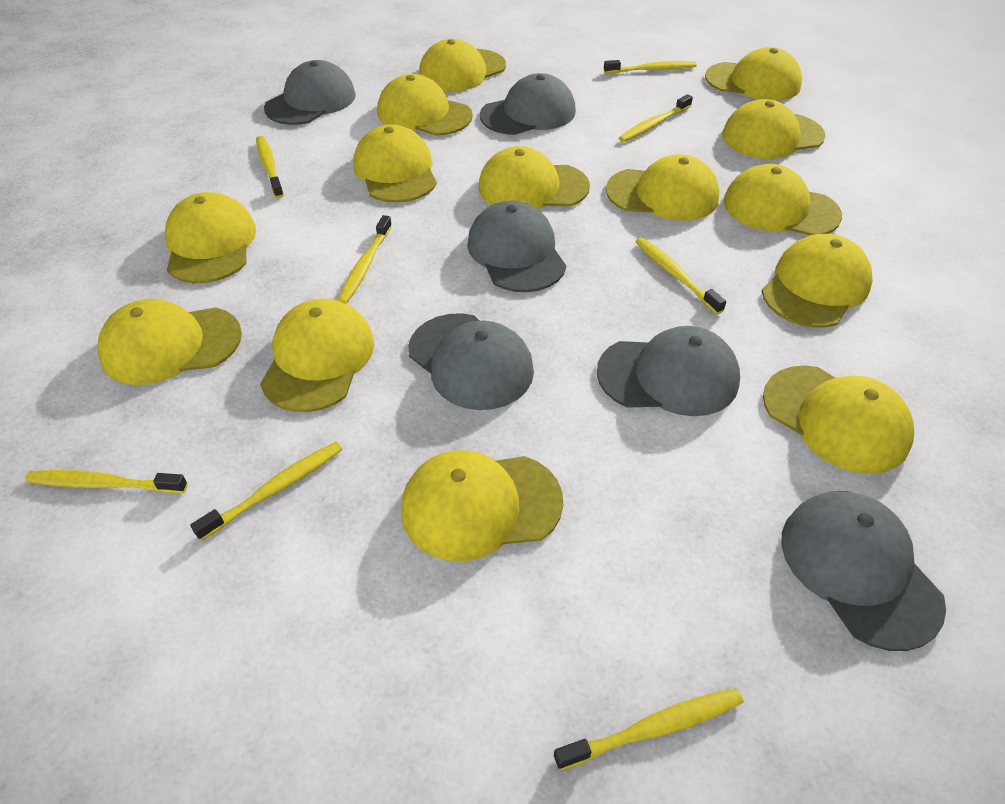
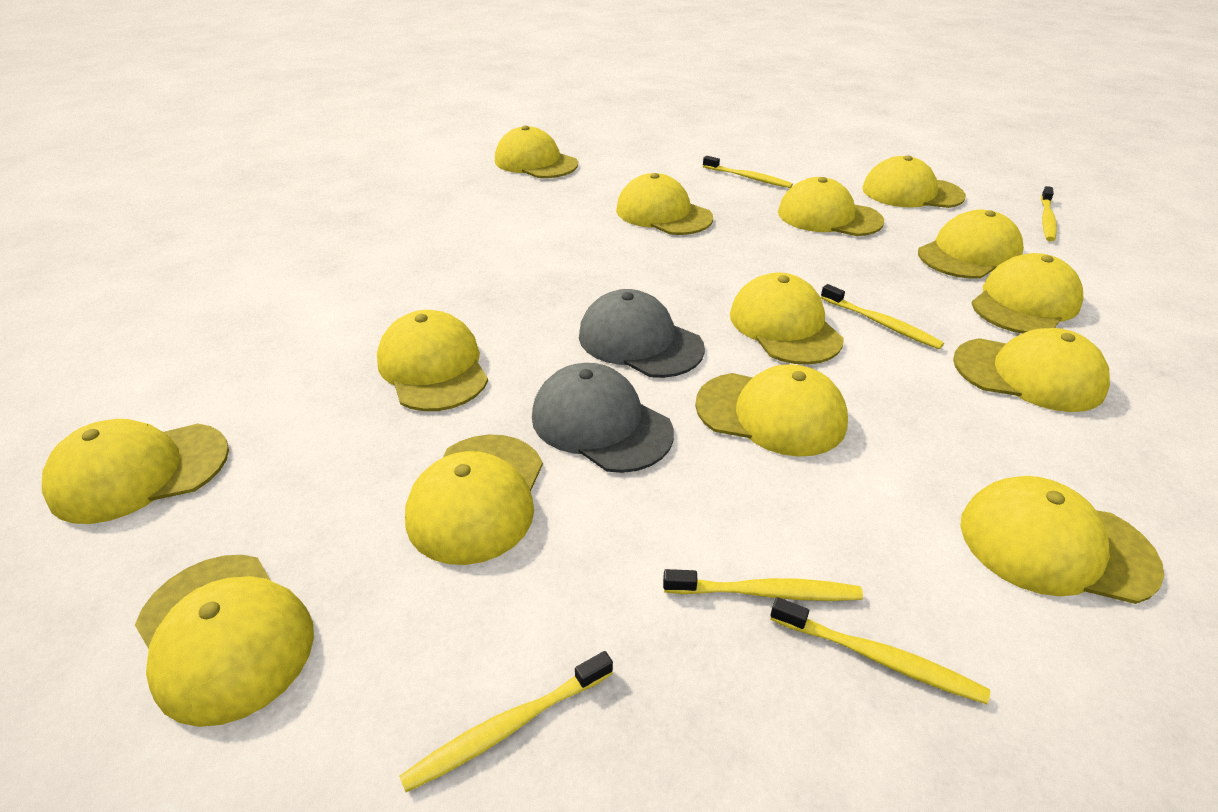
grey cap: [264,60,356,125] [408,313,534,410] [467,201,566,292] [480,73,576,135] [597,326,740,416] [781,491,946,651] = 6 -> [532,363,674,473] [579,289,705,378] = 2
yellow toothbrush: [25,470,188,493] [190,442,343,541] [256,136,284,198] [338,215,392,304] [554,688,744,771] [604,60,697,74] [619,94,693,142] [635,237,726,314] = 8 -> [399,651,613,792] [663,569,863,601] [703,156,793,188] [770,597,990,704] [821,284,944,349] [1041,186,1057,241] = 6

